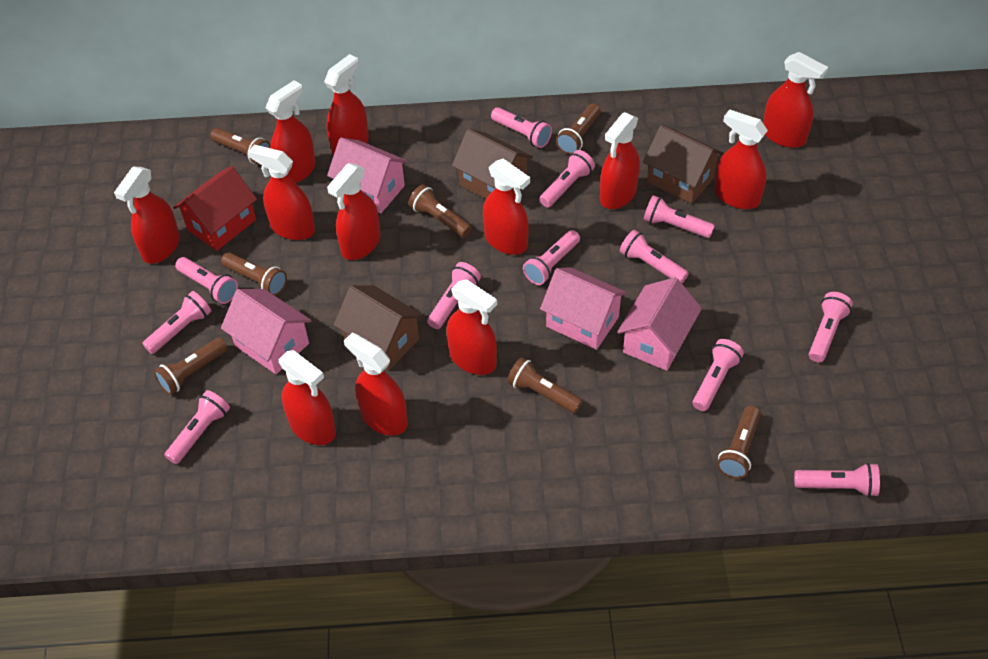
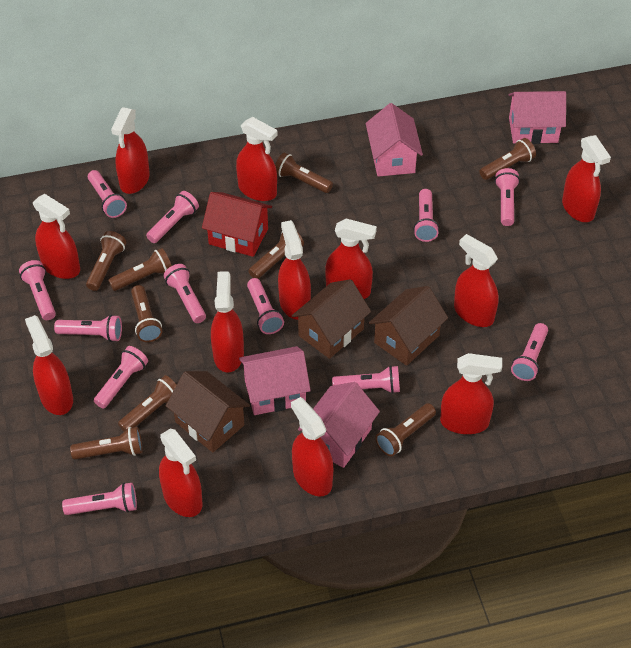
brown flashlight: [154,338,228,395] [210,128,270,165] [221,252,287,296] [409,184,472,237] [507,357,583,413] [556,103,600,155] [717,406,761,479] = 7 -> [70,427,143,459] [86,231,126,291] [108,248,172,291] [118,375,177,431] [131,285,162,342] [248,232,304,279] [275,152,333,193] [375,403,436,456] [480,138,536,180] = 9

